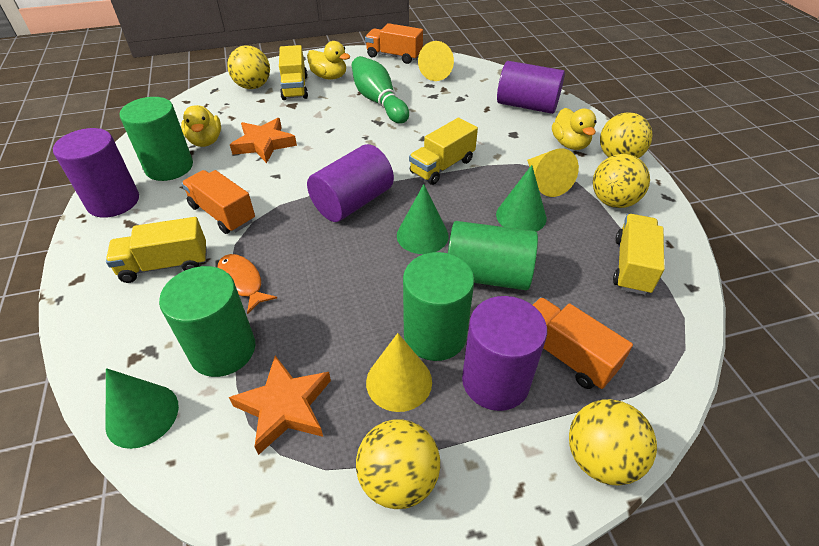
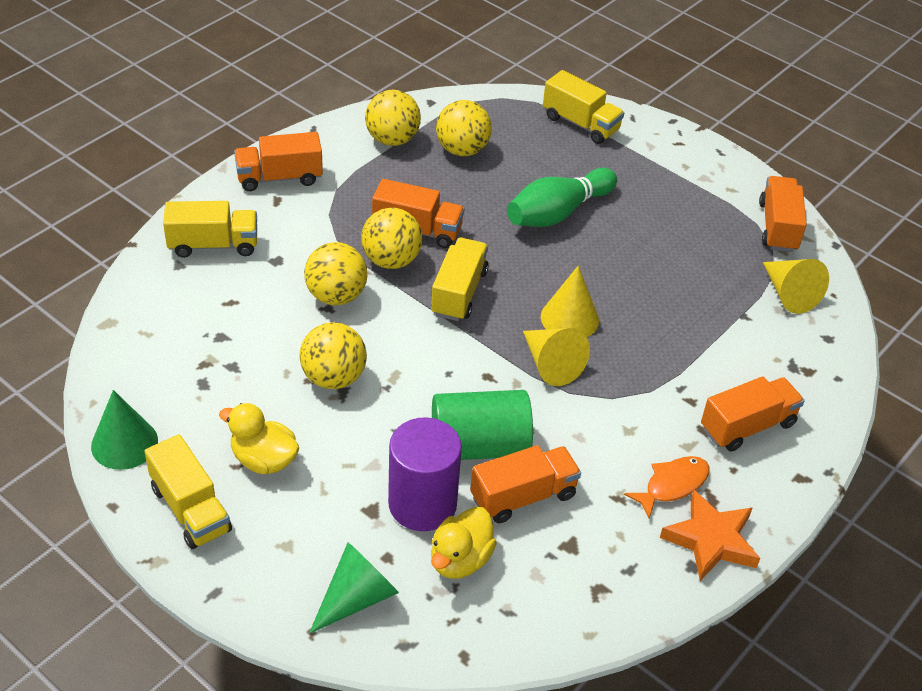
green cone: [105,368,179,449] [397,184,449,254] [496,165,547,232] = 3 -> [91,390,158,470] [309,543,399,634] = 2
green cylinder: [120,97,193,181] [159,266,255,377] [403,252,474,361] [448,221,538,290] = 4 -> [432,390,533,460] = 1
orange star: [229,356,331,455] [230,118,297,163] = 2 -> [660,490,760,581] = 1
orange truck: [181,170,255,234] [365,23,423,64] [532,297,633,389] = 3 -> [234,132,323,191] [372,179,464,248] [470,445,581,523] [701,376,805,452] [759,176,807,252] = 5
purple cylinder: [53,128,139,218] [307,144,394,222] [462,296,547,411] [497,61,565,114] = 4 -> [388,417,462,531] = 1
yellow duck: [181,105,221,147] [307,41,350,80] [552,108,597,150] = 3 -> [219,403,299,474] [431,507,497,579] = 2

